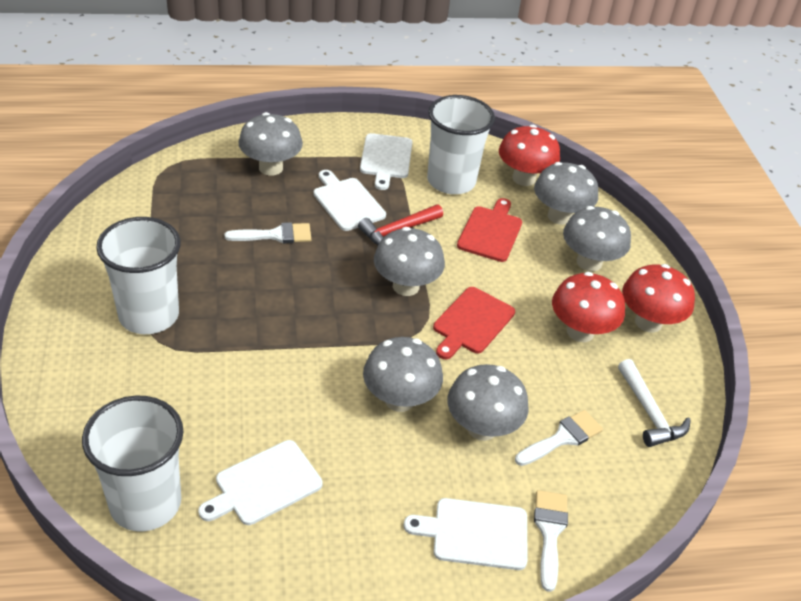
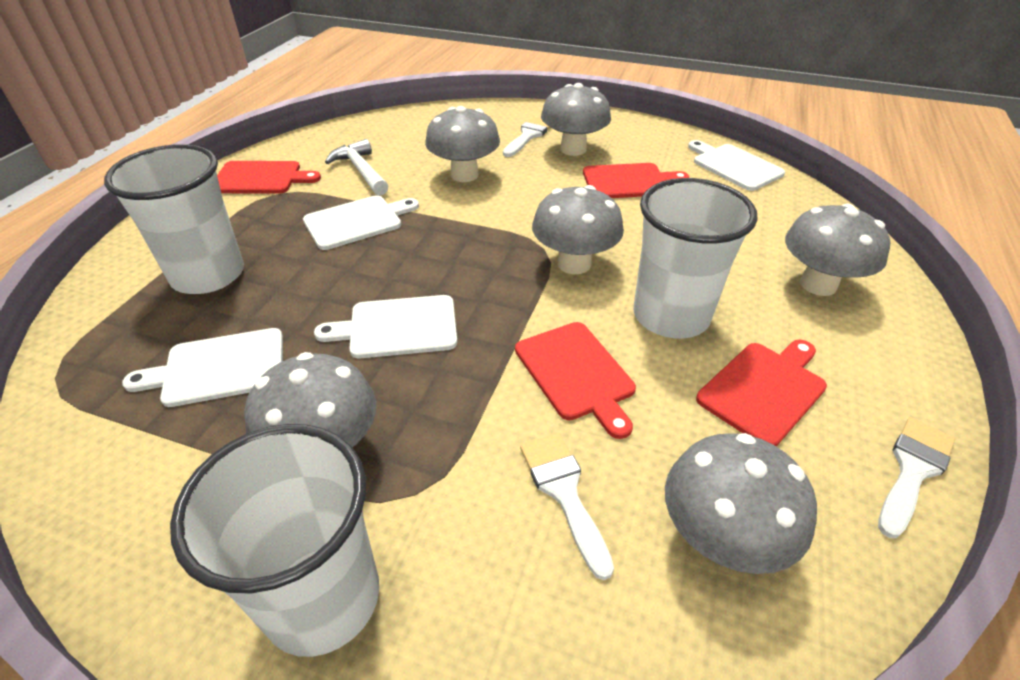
red cutting board: [433,287,515,359] [457,198,522,262] = 2 -> [217,161,321,194] [515,322,636,439] [583,163,689,198] [696,340,827,446] = 4
red hammer: [358,204,443,245] = 1 -> none = 0
red mushroom: [499,125,560,186] [552,272,625,342] [622,264,695,333] = 3 -> none = 0

